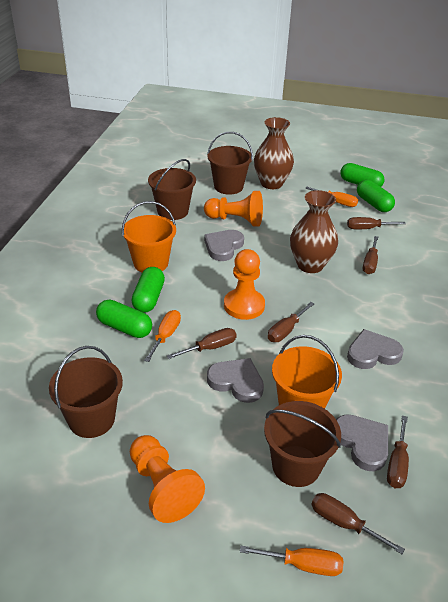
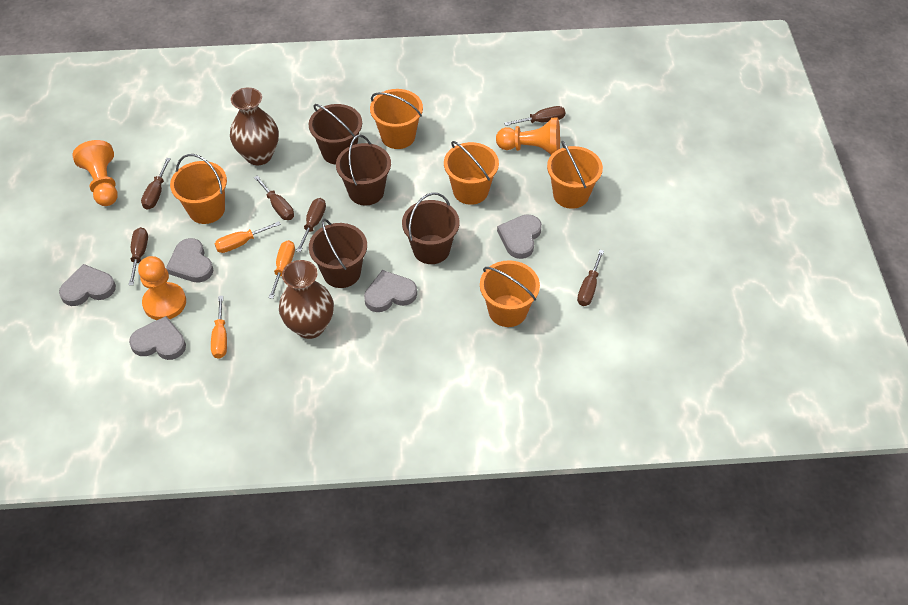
green capsule: [96,299,152,338] [132,267,165,313] [341,163,384,187] [357,180,395,212] = 4 -> none = 0
grey heart: [204,230,244,261] [207,358,264,403] [336,414,388,471] [347,329,404,369] = 4 -> [59,264,116,306] [129,316,186,360] [166,238,214,283] [364,270,417,312] [497,214,542,259] = 5
orange bucket: [122,201,176,272] [272,335,342,409] = 2 -> [170,154,227,224] [370,89,423,149] [444,141,499,205] [480,260,540,327] [547,141,603,209] = 5

